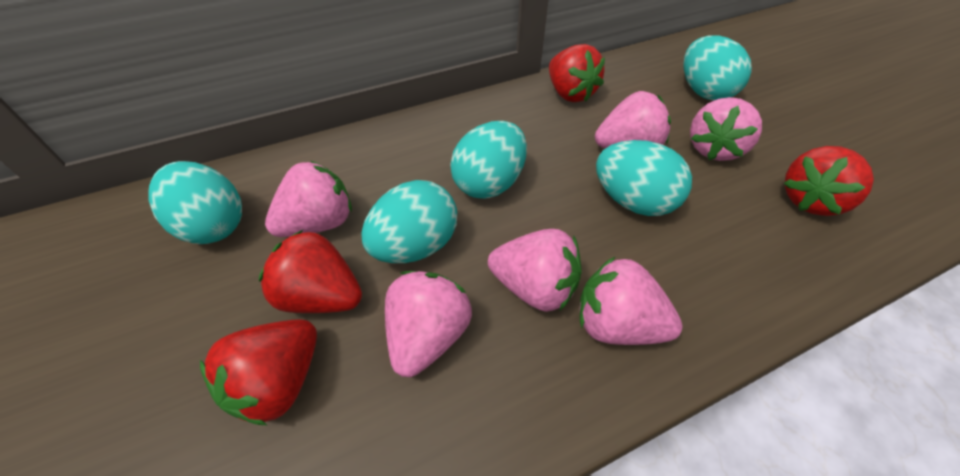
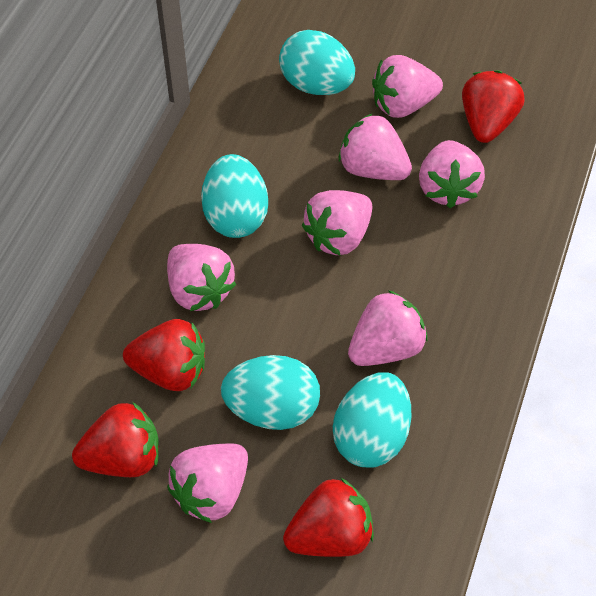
pink strawberry: [265,161,352,237] [385,271,472,377] [488,229,581,312] [580,257,682,345] [595,91,671,149] [690,97,762,161] = 6 -> [167,244,236,311] [167,443,248,523] [302,190,373,256] [339,113,412,180] [348,290,427,366] [372,55,443,118] [419,140,485,208] = 7
turquoise egg: [148,161,242,244] [361,180,457,263] [450,121,527,199] [596,140,692,216] [683,35,752,101] = 5 -> [201,154,268,238] [221,355,320,430] [279,30,355,95] [333,372,411,468] = 4

